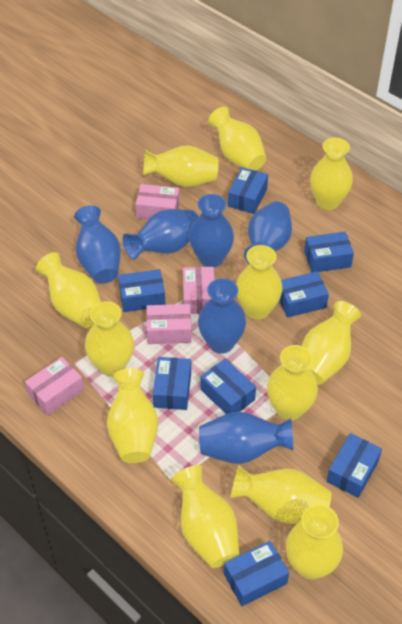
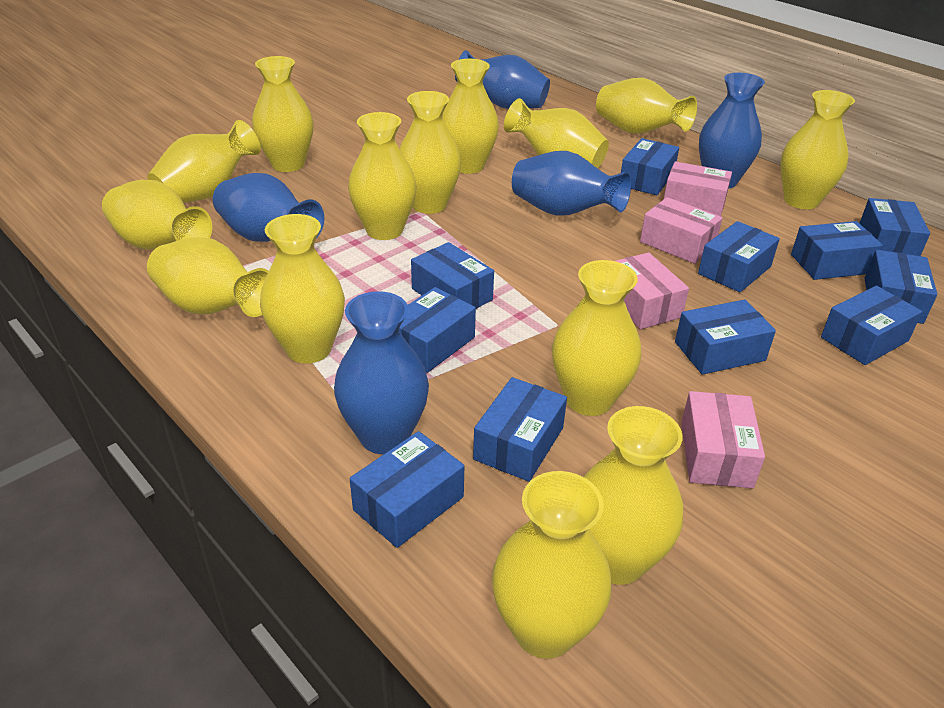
blue box: [118,269,166,312] [153,357,191,410] [200,359,256,414] [224,541,289,606] [228,167,268,214] [279,271,329,318] [304,232,354,272] [326,433,382,498] = 8 -> [350,431,464,548] [399,287,476,373] [411,242,494,309] [473,377,567,482] [621,138,679,195] [675,299,776,375] [698,221,780,292] [791,221,883,280] [821,286,922,365] [860,198,930,256] [865,250,937,324] = 11
blue vase: [74,205,121,283] [122,209,198,260] [189,194,234,268] [198,278,246,353] [199,411,293,464] [244,201,292,264] = 6 -> [213,173,324,242] [334,291,429,454] [455,50,550,109] [512,151,631,216] [699,73,765,189] = 5
yellow vase: [36,252,101,328] [85,301,134,377] [107,368,158,463] [143,145,219,187] [171,465,239,568] [208,107,266,170] [231,466,332,524] [236,245,283,320] [267,345,318,421] [286,504,343,580] [302,301,361,385] [310,138,353,210] = 12 -> [102,180,212,250] [147,120,261,203] [147,237,269,317] [252,56,313,172] [260,214,345,364] [348,112,417,240] [399,91,461,214] [442,59,499,174] [492,471,612,659] [504,98,609,168] [552,260,641,416] [584,406,683,585] [596,78,697,134] [780,90,855,209] = 14

